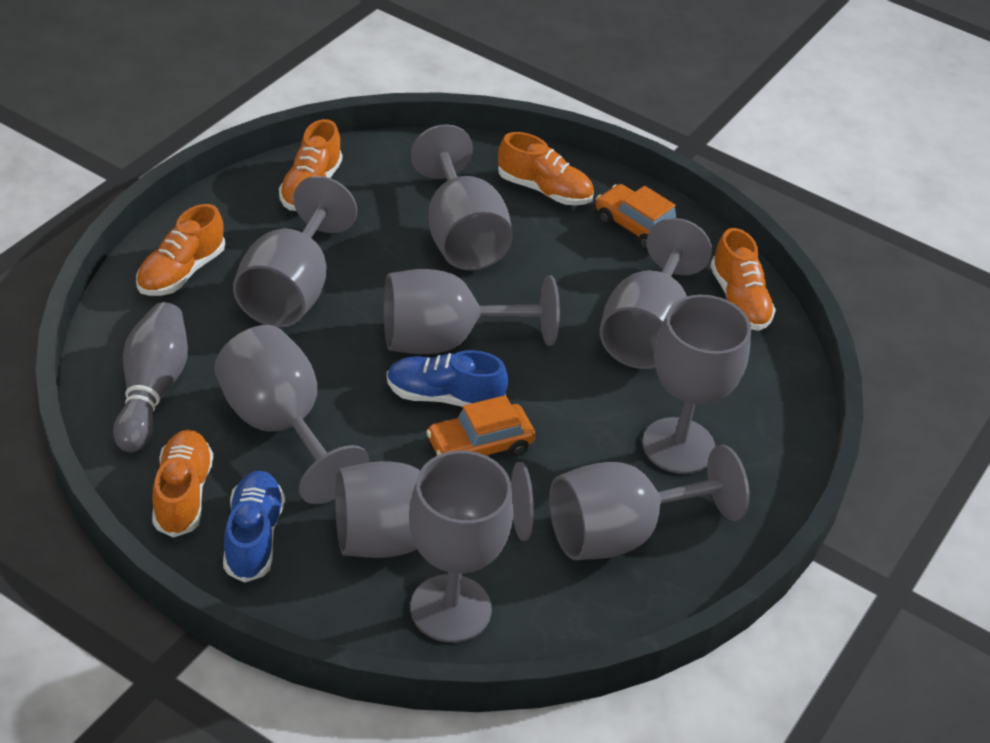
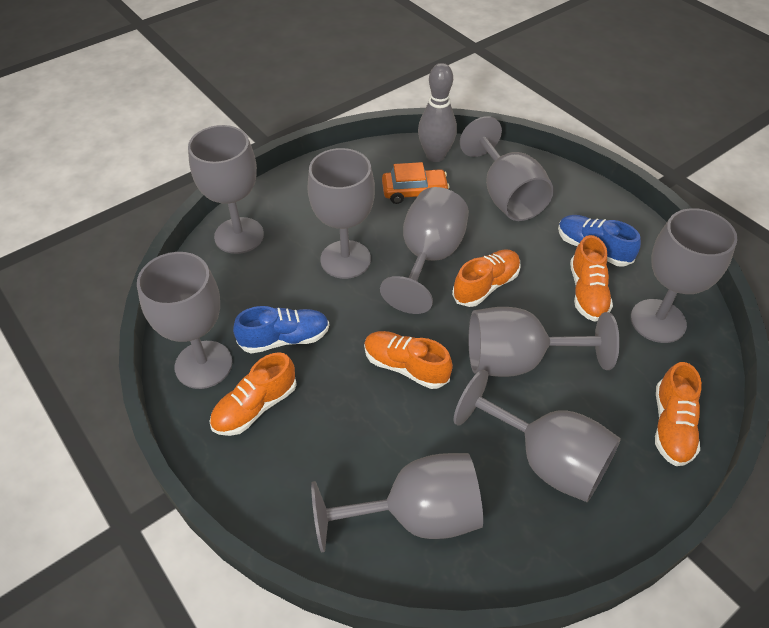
orange car: [426,395,535,457] [596,184,676,251] = 2 -> [382,162,449,204] = 1

